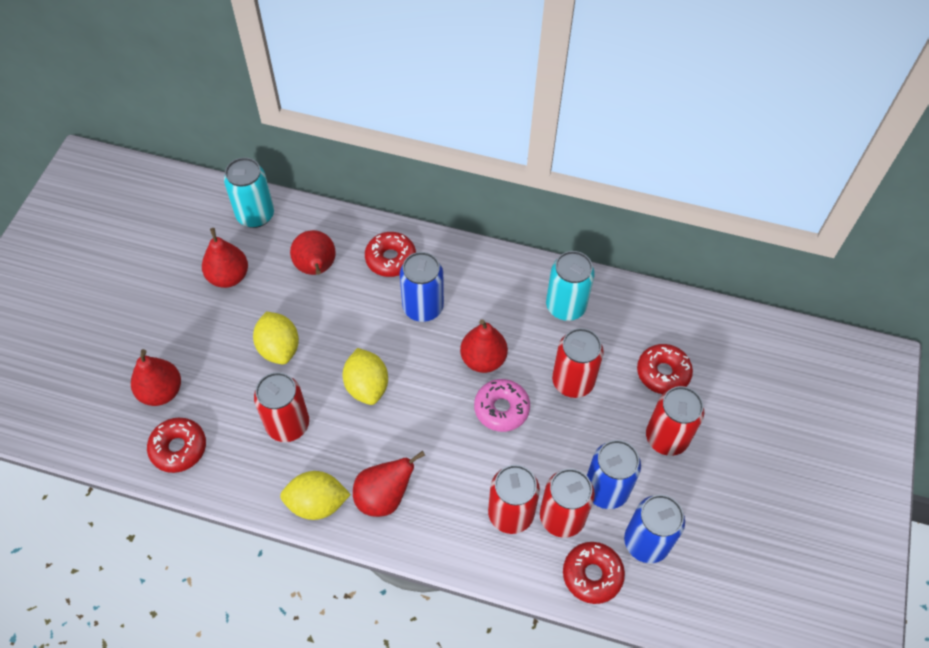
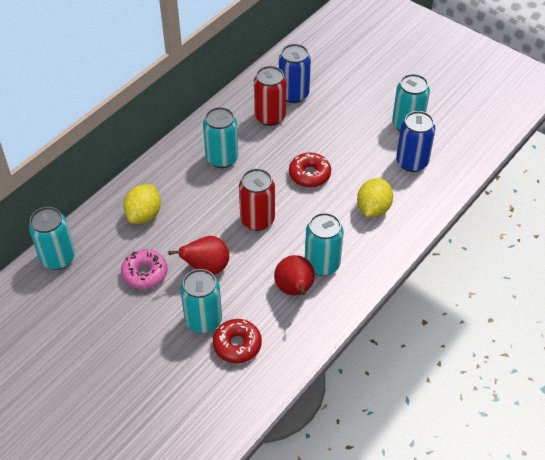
blue can: [400,252,444,322] [587,440,641,509] [624,495,685,563] = 3 -> [279,44,311,103] [396,111,435,172] = 2
red can: [254,372,309,442] [488,465,540,534] [540,469,595,538] [552,328,604,398] [646,386,704,456] = 5 -> [239,168,275,231] [254,66,286,126] = 2
red donut: [147,417,206,473] [365,232,416,277] [563,542,625,604] [637,344,693,394] = 4 -> [213,319,262,363] [289,153,331,187] = 2
red pear: [131,349,181,406] [202,228,248,288] [290,230,336,275] [353,451,425,517] [460,319,508,373] = 5 -> [168,236,229,275] [274,255,315,295] = 2
turquoise can: [224,157,274,228] [546,251,595,321] = 2 -> [29,207,75,270] [180,269,222,333] [203,107,238,168] [305,213,343,276] [392,74,430,132] = 5
yellow lemon: [253,312,299,364] [280,471,351,520] [343,348,388,405] = 3 -> [124,185,161,224] [357,178,393,217] = 2

